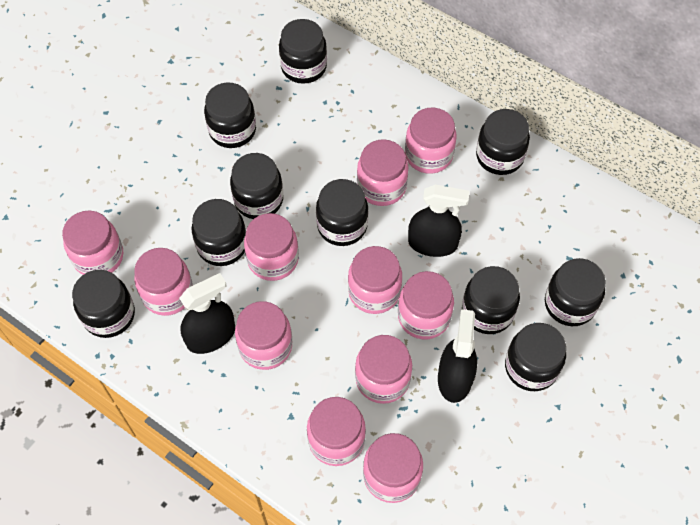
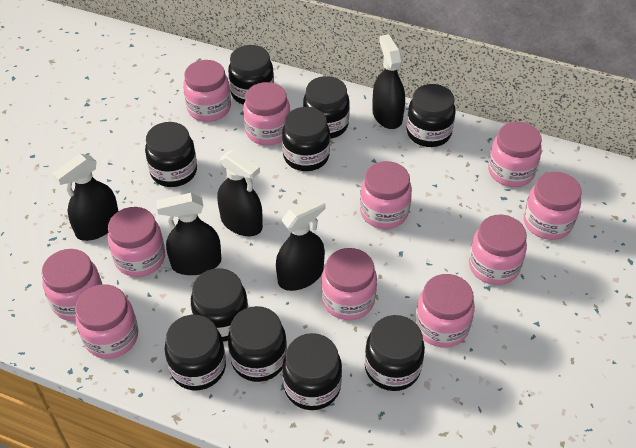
black spray bottle: [179,273,235,354] [408,185,469,257] [438,309,477,403] = 3 -> [52,154,118,241] [156,193,221,275] [217,149,263,236] [276,196,325,291] [372,34,405,129] = 5

